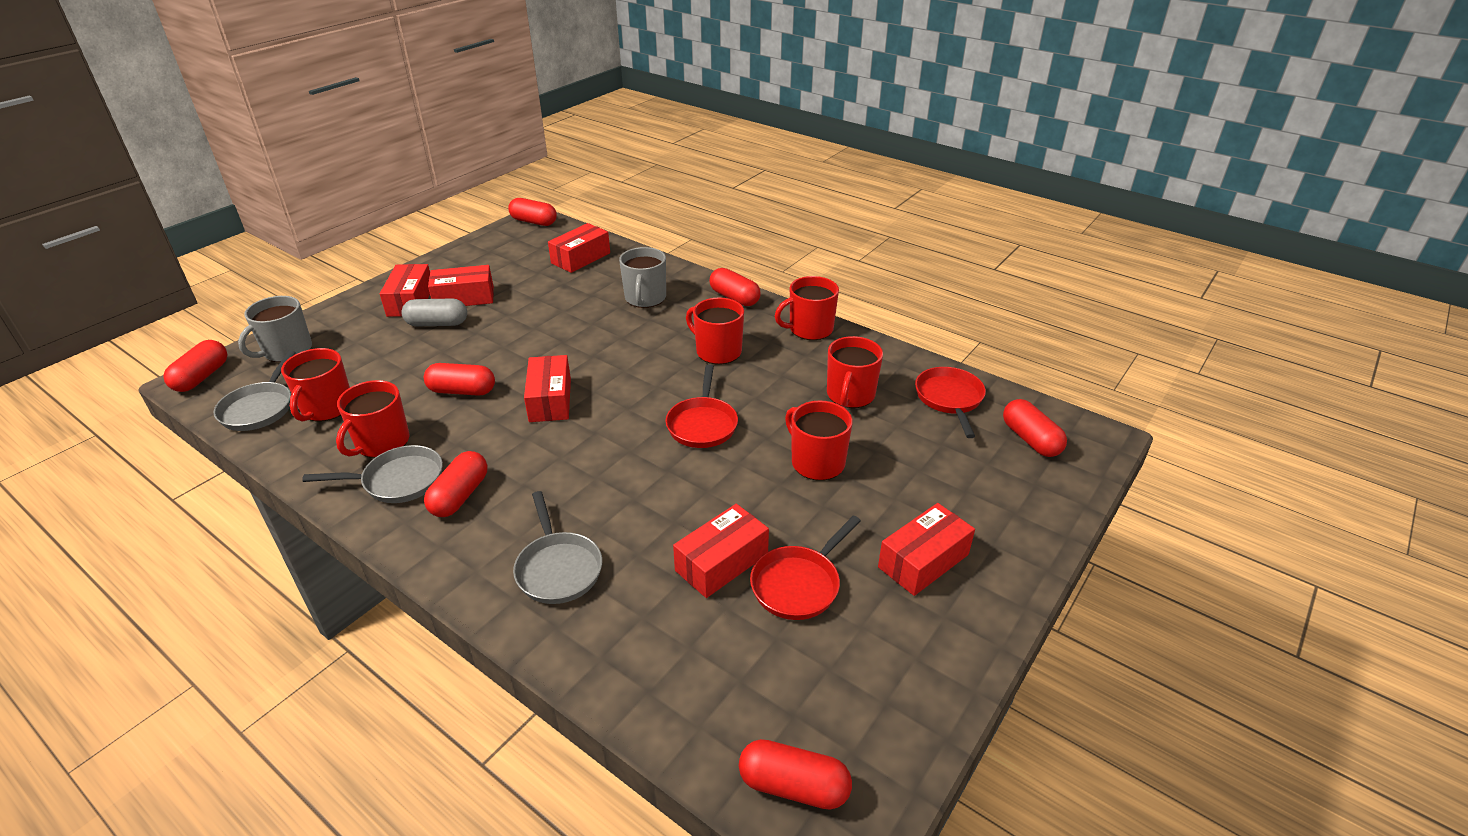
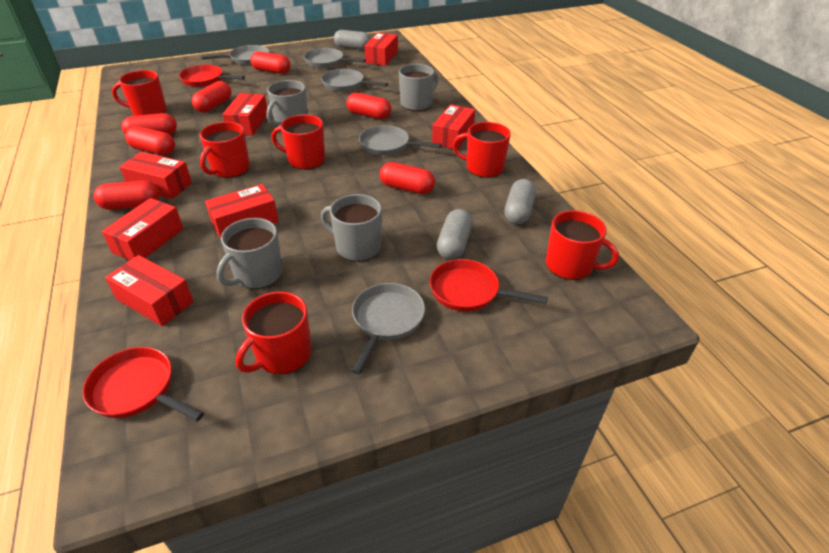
grey capsule: [401,298,467,326] = 1 -> [334,30,371,50] [437,209,473,260] [504,179,536,225] = 3
grey mug: [238,296,312,362] [619,247,666,308] = 2 -> [216,218,283,289] [267,80,308,127] [321,194,382,262] [399,64,438,111] = 4
grey pan: [213,351,296,431] [302,445,443,503] [513,491,602,604] = 3 -> [201,45,269,65] [304,48,366,68] [321,69,388,92] [352,283,425,375] [359,125,441,155] = 5
red box: [380,264,430,317] [428,265,494,306] [524,355,571,422] [548,223,610,273] [673,504,769,598] [878,503,975,596] = 6 -> [102,198,184,260] [105,255,194,326] [119,152,192,199] [205,184,279,239] [222,93,267,136] [364,32,398,66] [432,104,475,149] = 7

